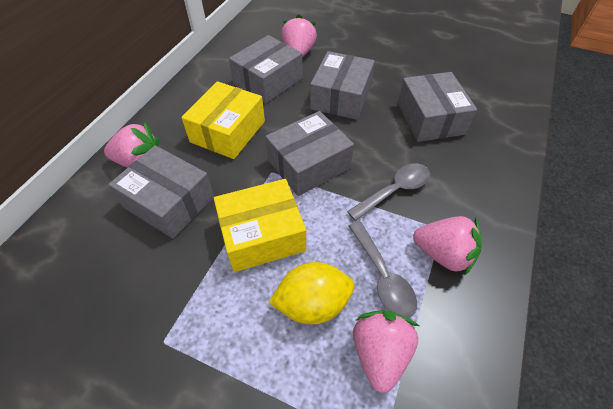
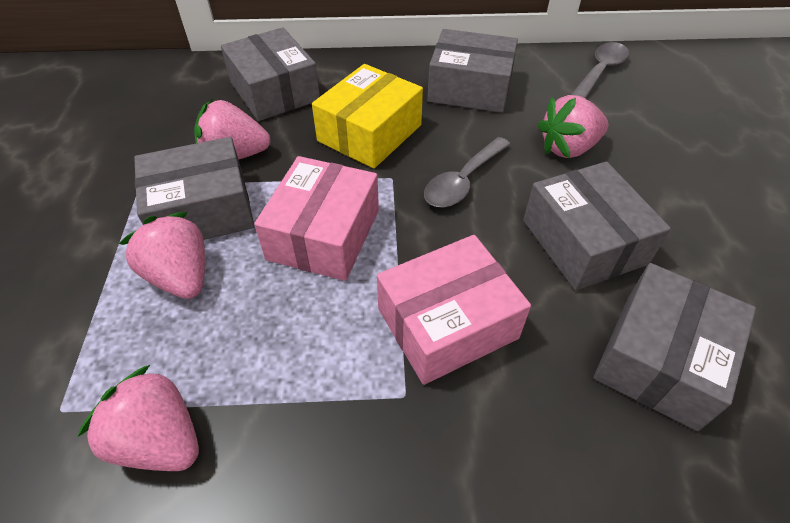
pink box: none = 0 -> [254,156,379,281] [377,235,531,385] = 2
yellow box: [181,81,265,159] [214,179,306,272] = 2 -> [312,64,423,168] = 1
yellow lemon: [269,262,354,325] = 1 -> none = 0

